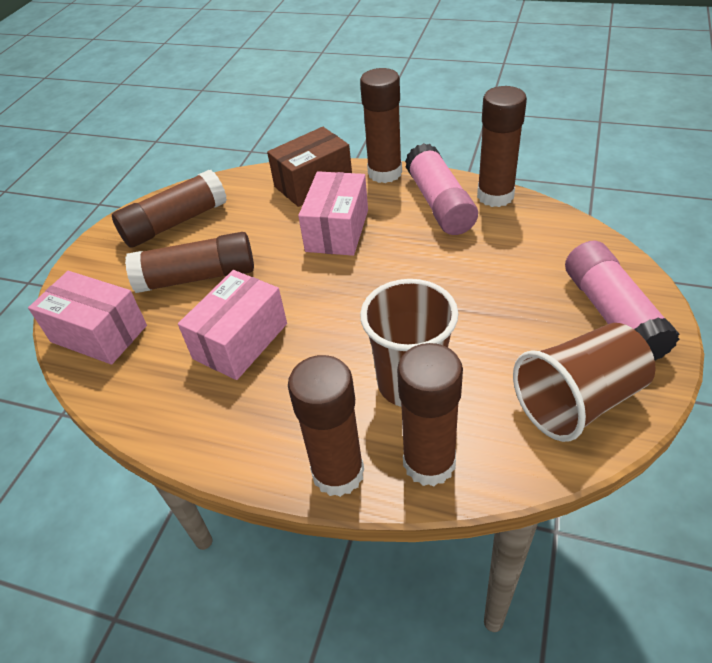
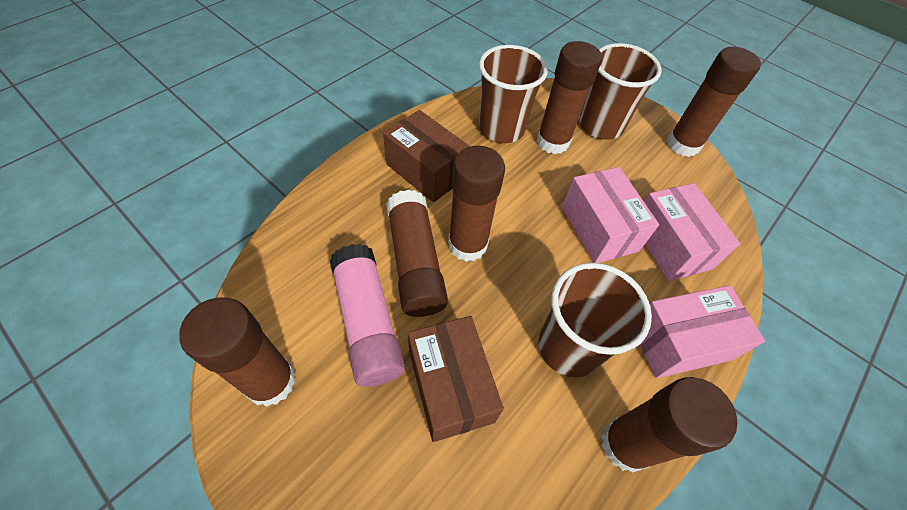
brown box: [267,127,352,207] = 1 -> [383,110,470,202] [408,316,504,442] = 2
brown cup: [360,279,458,407] [513,323,656,442] = 2 -> [479,45,548,143] [539,263,652,378] [579,43,662,140] = 3
pink glue stick: [405,143,478,235] [565,241,679,361] = 2 -> [330,244,405,387] = 1

